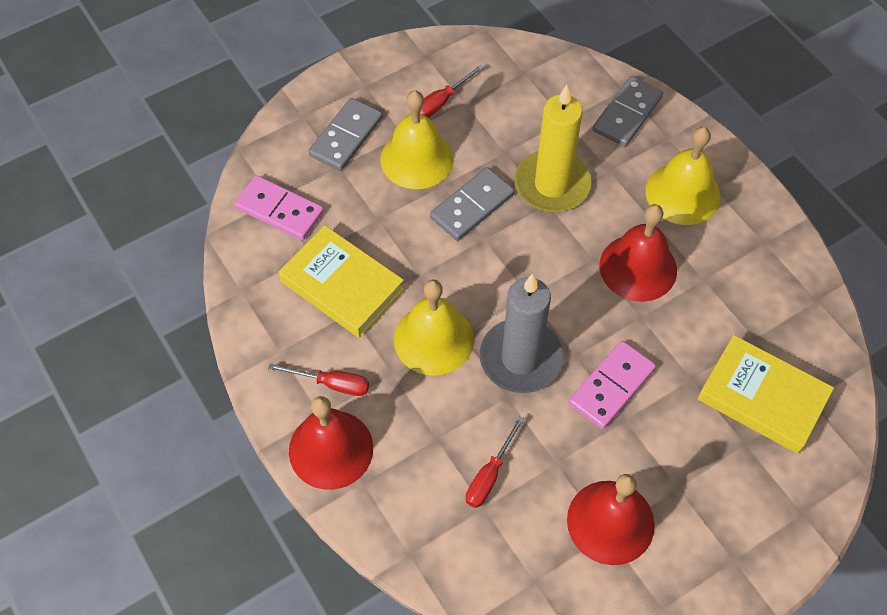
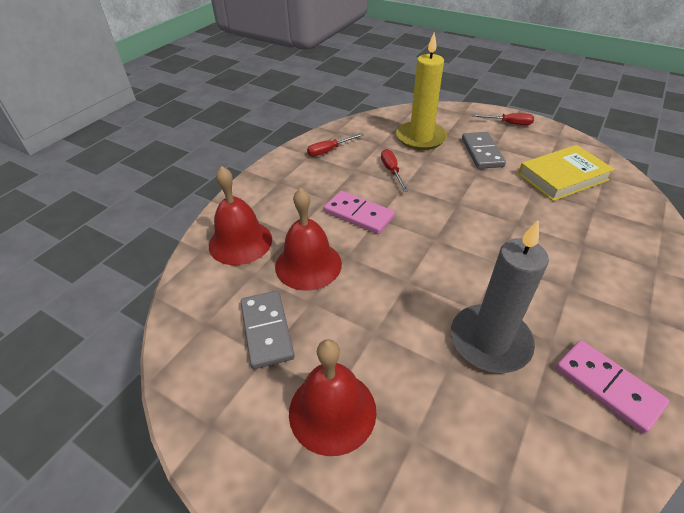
grey domino: [308,98,383,171] [430,167,514,241] [593,76,663,147] = 3 -> [241,291,295,369] [462,132,506,169] = 2
yellow bell: [380,90,454,189] [394,279,474,376] [646,127,720,225] = 3 -> none = 0
yellow book: [278,225,404,338] [698,335,834,454] = 2 -> [518,145,615,201] = 1

